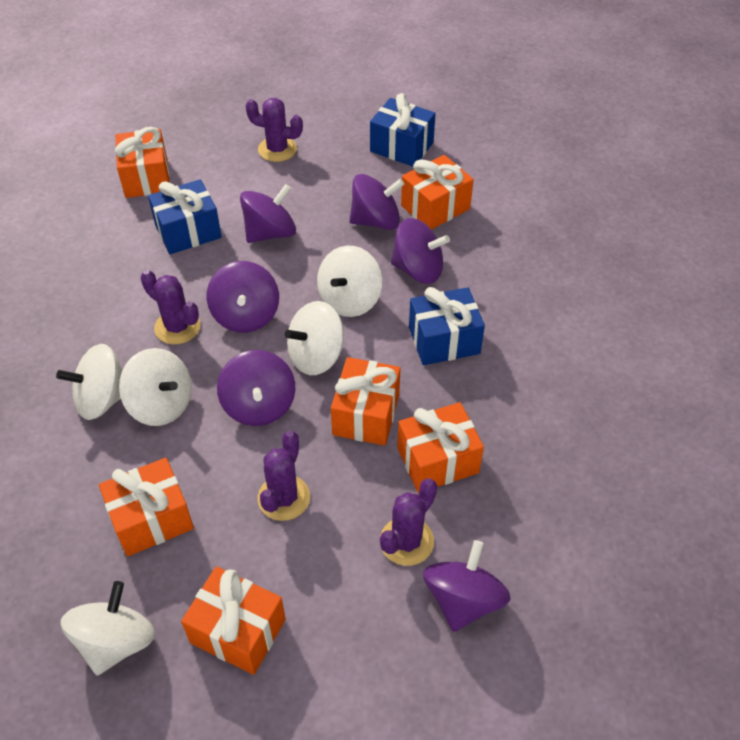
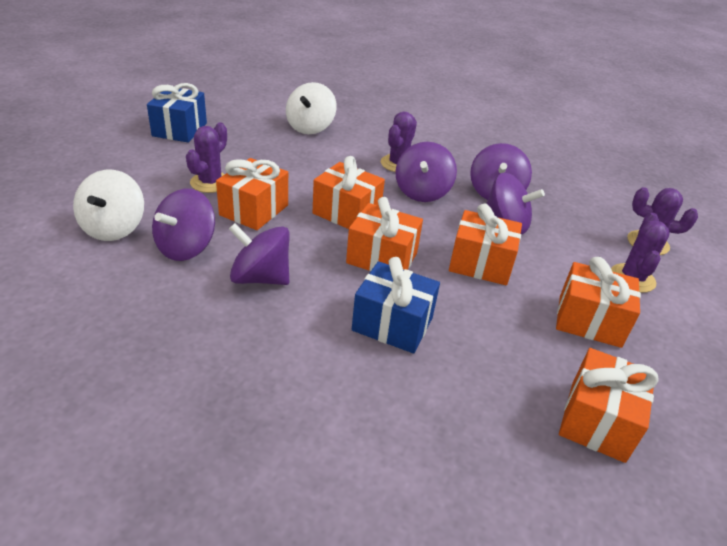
blue gift: [148,179,222,254] [370,93,436,167] [409,287,485,365] = 3 -> [147,83,207,143] [352,257,440,353] = 2
purple spinning top: [207,261,279,333] [217,350,295,426] [240,184,296,243] [350,174,404,230] [391,218,450,284] [423,540,511,632] = 6 -> [152,189,215,261] [229,223,290,285] [395,142,457,202] [470,143,532,200] [486,173,545,234] = 5
white spinning top: [56,344,122,420] [61,581,155,675] [119,348,192,426] [285,301,344,375] [317,246,382,317] = 5 -> [73,170,144,241] [286,82,337,134] = 2

